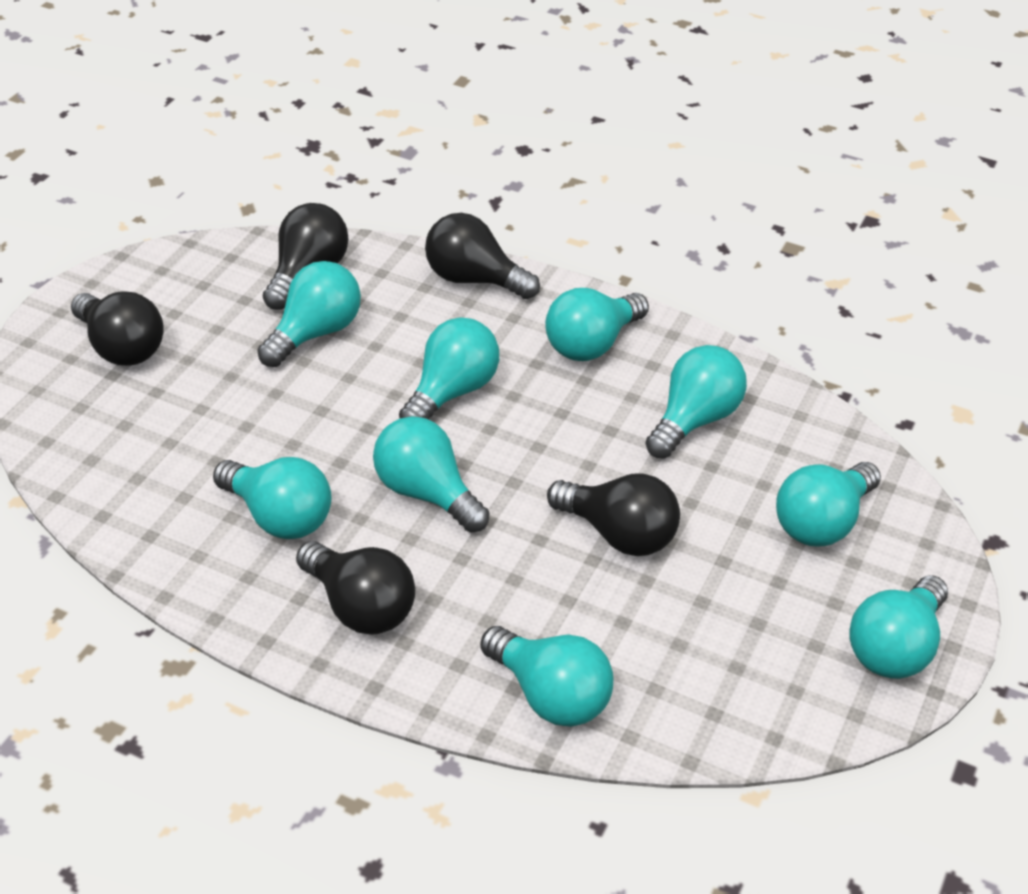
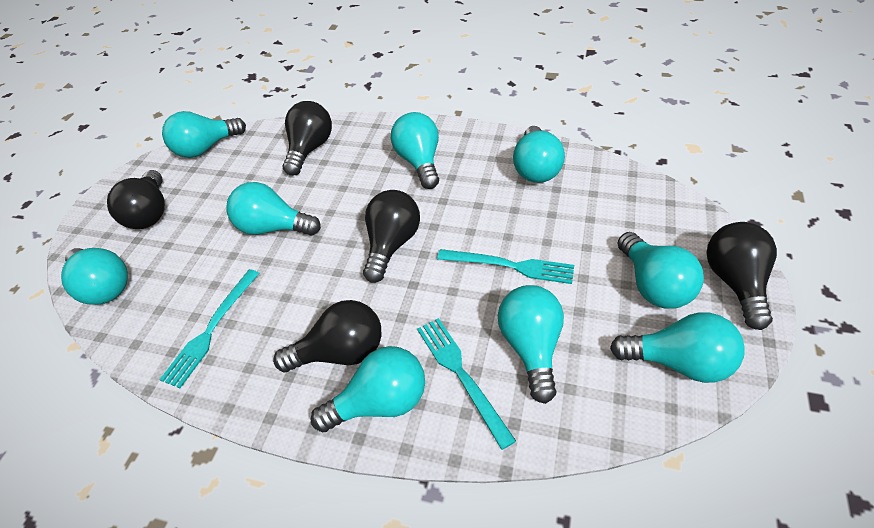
turquoise fork: none = 0 -> [159,269,259,388] [417,318,516,450] [437,249,574,284] = 3

